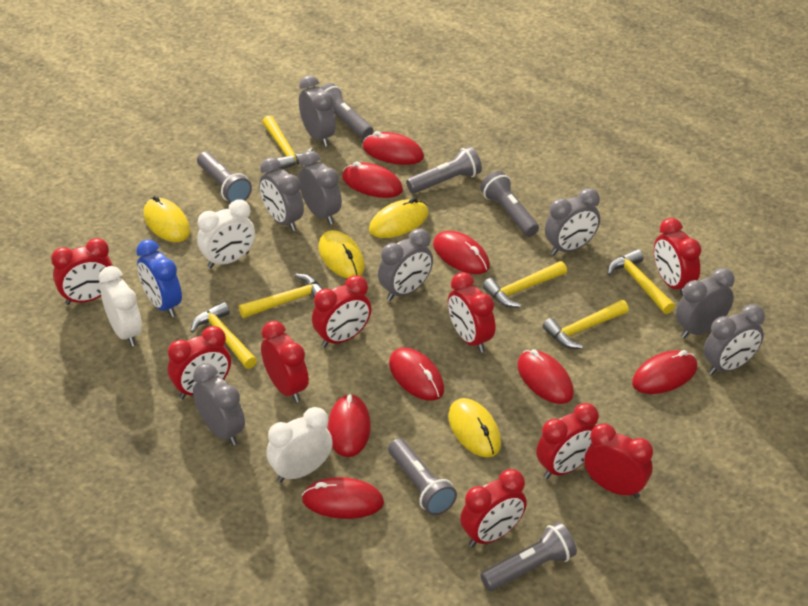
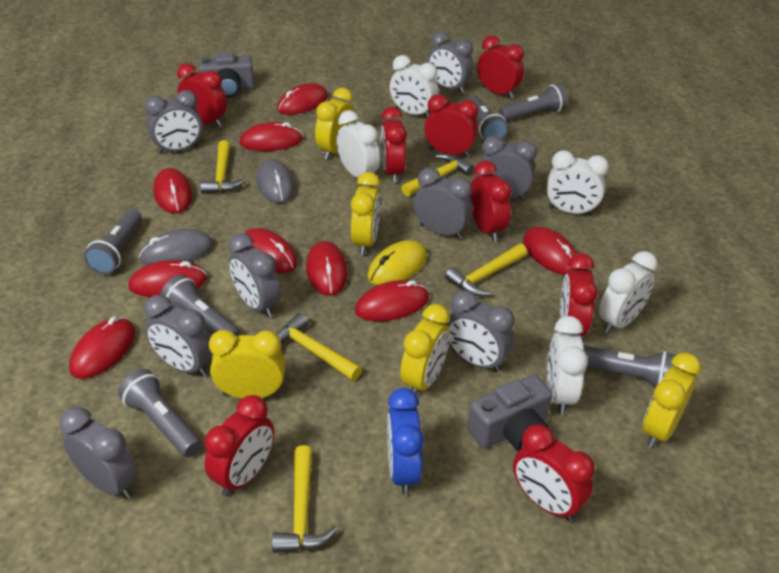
grey camera: none = 0 -> [199,52,254,98] [467,374,553,452] = 2
grey mouse: none = 0 -> [139,229,213,265] [256,159,295,203] = 2
red clock: [51,238,113,305] [168,326,231,399] [261,321,309,403] [312,275,371,347] [448,272,495,353] [460,469,527,547] [536,403,599,479] [584,423,653,498] [654,218,701,297] = 9 -> [177,63,227,127] [205,395,274,496] [381,106,407,183] [424,94,478,157] [470,161,512,242] [477,35,524,99] [513,424,595,521] [560,253,598,336] = 8
red mouse: [302,477,384,519] [328,394,371,457] [342,162,403,198] [363,131,424,165] [389,347,444,401] [433,231,490,274] [517,349,574,404] [632,350,697,394] = 8 -> [69,317,135,379] [128,260,207,297] [153,168,193,214] [239,122,303,151] [244,228,298,273] [277,83,328,115] [306,241,348,296] [355,280,429,321] [523,227,579,275] = 9
white clock: [99,266,142,346] [197,200,255,268] [266,407,333,482] = 3 -> [336,110,380,178] [390,55,439,118] [546,150,609,215] [547,316,588,414] [599,251,658,333] = 5
yellow clock: none = 0 -> [209,330,285,399] [315,88,355,160] [351,172,381,255] [400,304,450,395] [643,352,701,448] = 5
yellow hammer: [190,302,257,369] [239,274,322,318] [262,115,313,169] [483,261,567,308] [543,300,629,349] [608,249,675,314] = 6 -> [200,140,245,194] [272,445,337,553] [277,313,362,381] [401,154,474,196] [445,244,527,296] = 5
yellow mouse: [143,196,190,242] [318,230,365,278] [369,198,428,238] [448,398,501,457] = 4 -> [367,240,427,285] = 1

